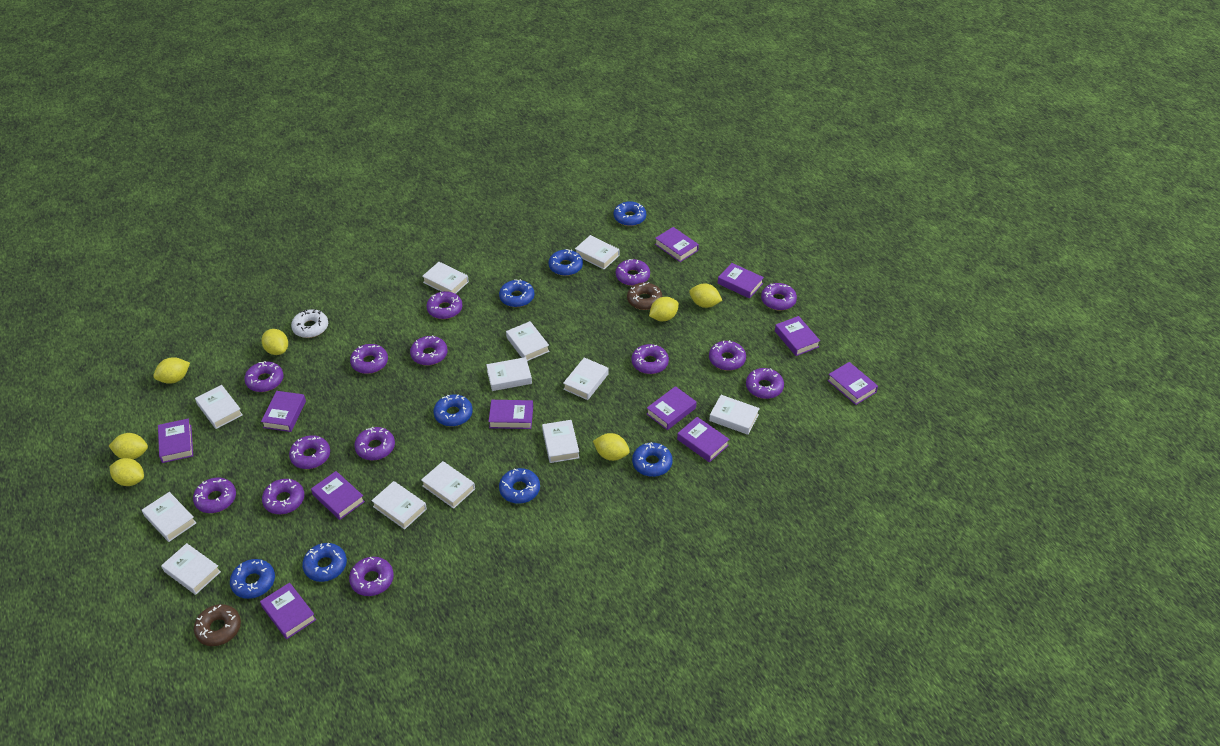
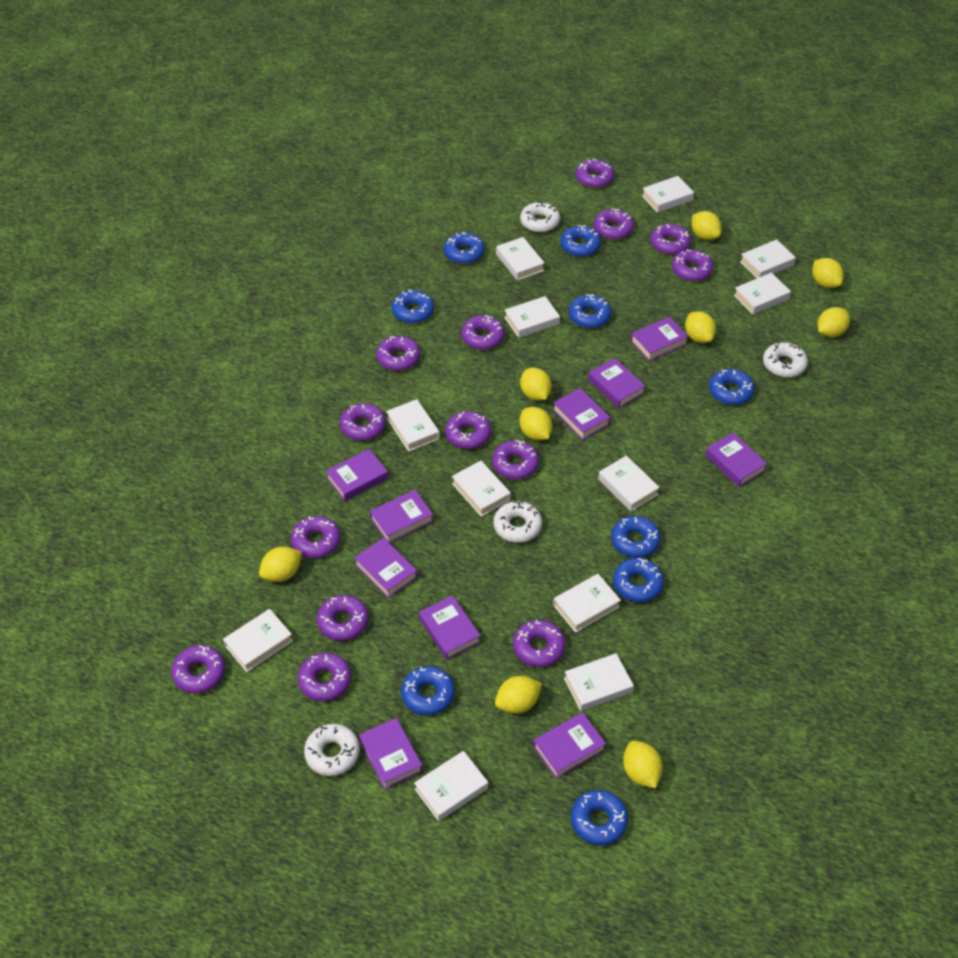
blue donut: [230,559,275,599] [302,543,347,582] [433,394,473,427] [499,279,534,307] [499,468,540,504] [549,249,583,276] [613,201,646,226] [632,442,673,477] = 8 -> [392,289,434,324] [401,666,455,715] [444,232,485,264] [560,225,601,257] [569,294,611,328] [571,790,628,845] [611,516,661,558] [613,558,664,602] [709,369,755,405] = 9
brown donut: [194,604,241,646] [627,282,662,310] = 2 -> none = 0
purple book: [158,419,193,463] [260,582,316,639] [261,391,306,432] [311,471,365,520] [489,400,533,429] [647,386,697,430] [655,227,699,262] [677,417,729,462] [718,263,764,299] [775,316,820,356] [827,362,878,405] = 11 -> [326,449,388,501] [354,538,418,598] [359,718,423,789] [370,490,433,543] [419,595,481,660] [533,712,606,779] [553,388,610,440] [588,358,646,408] [630,317,689,361] [705,433,767,487] = 10
white donut: [291,309,328,338] = 1 -> [304,724,360,776] [493,501,542,543] [520,201,560,233] [763,342,808,378] = 4
yellow lemon: [109,433,148,459] [110,458,144,486] [153,357,190,384] [262,329,288,355] [593,433,630,461] [649,297,679,321] [689,284,722,308] = 7 -> [259,546,302,582] [495,676,542,714] [519,407,552,440] [520,368,552,401] [623,741,663,788] [685,311,716,343] [691,211,722,240] [812,258,844,288] [817,307,850,337] = 9

